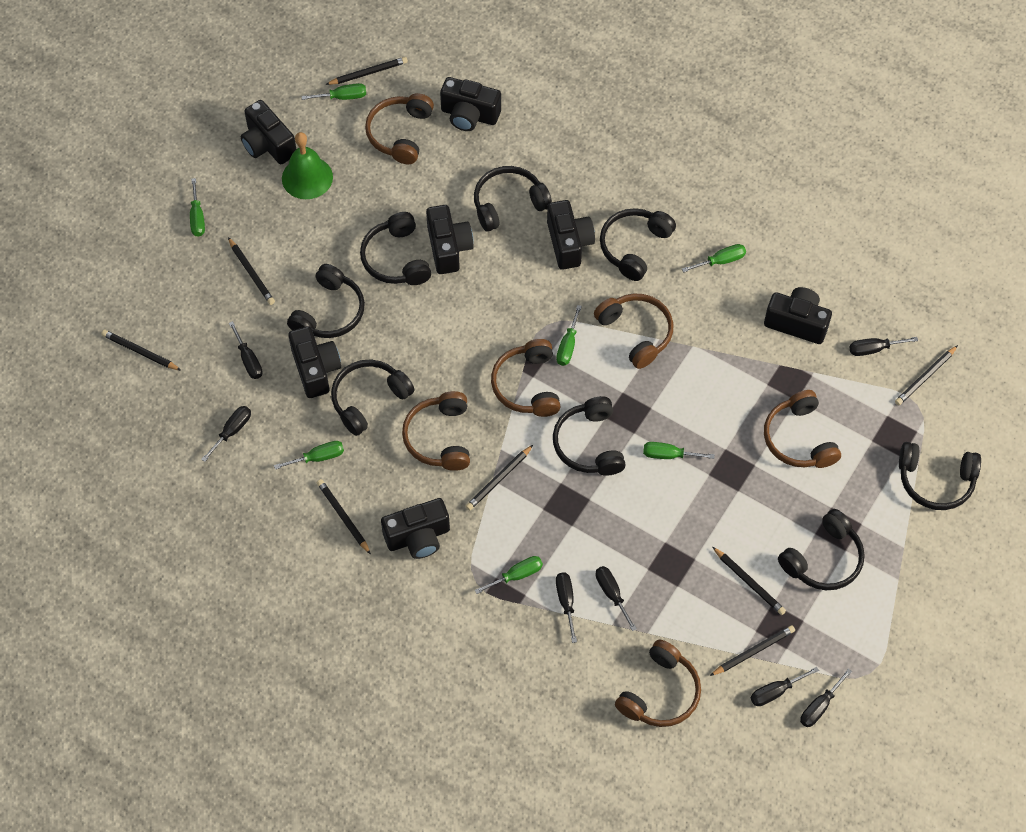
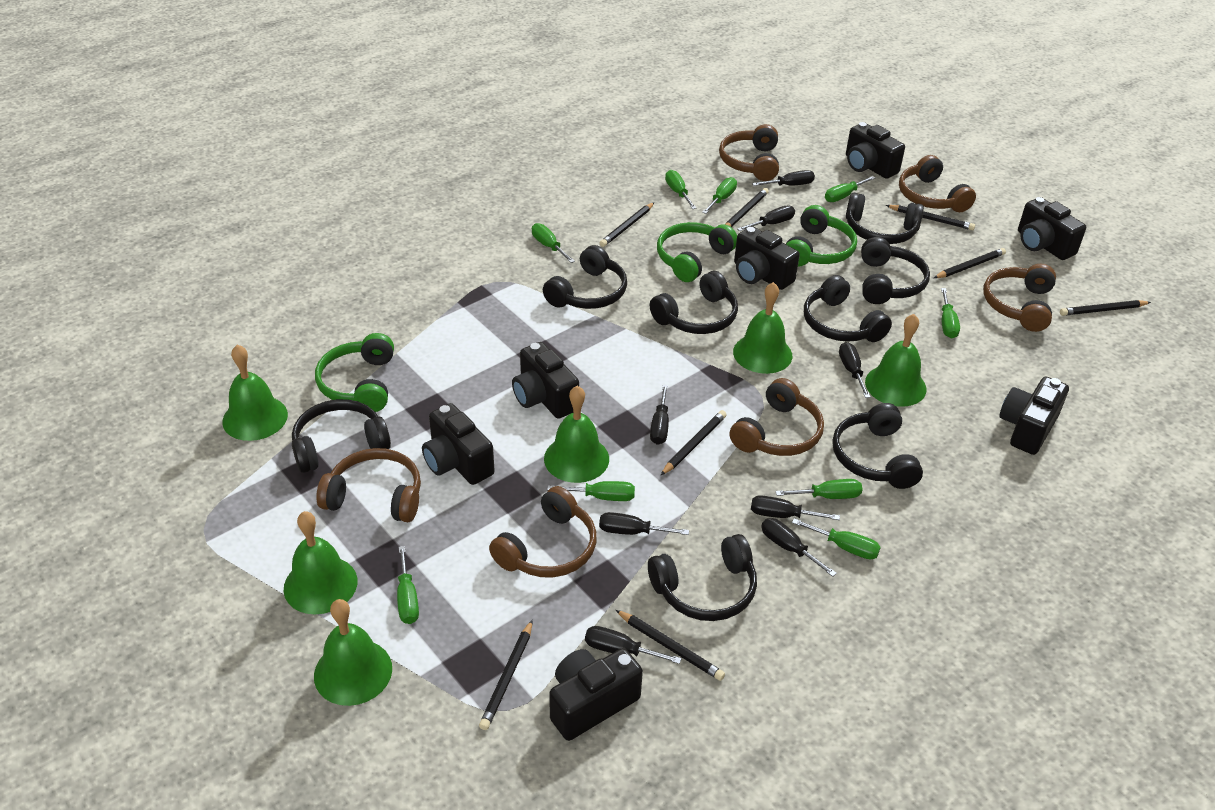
black screwdriver: [201,406,251,462] [229,321,263,379] [556,572,577,643] [596,566,637,631] [751,667,819,706] [800,668,852,727] [849,337,918,356] = 7 -> [585,626,681,664] [599,512,689,535] [650,384,669,445] [737,206,795,231] [751,495,840,520] [752,170,815,186] [761,518,837,577] [839,342,871,398] = 8
green bell: [282,132,333,199] = 1 -> [222,345,288,441] [284,511,357,614] [314,599,392,706] [544,386,609,483] [733,282,792,374] [865,314,926,407] = 6
green headphones: none = 0 -> [315,333,394,412] [657,222,737,282] [786,205,857,266] = 3
green screwdriver: [190,178,205,237] [274,441,344,469] [301,83,366,100] [475,556,543,594] [556,305,582,366] [643,442,715,459] [682,244,746,273] = 7 -> [397,546,419,624] [532,223,575,263] [547,481,635,501] [665,170,697,209] [702,177,737,214] [775,479,863,499] [792,518,881,560] [825,176,875,202] [941,288,960,338] = 9

